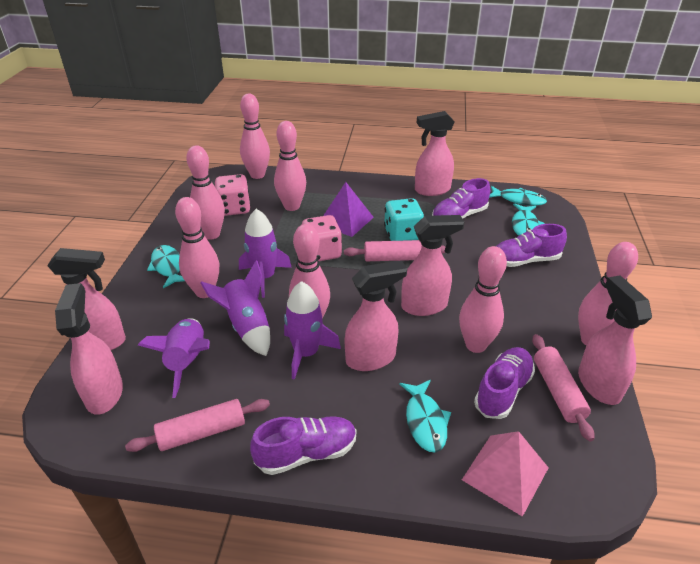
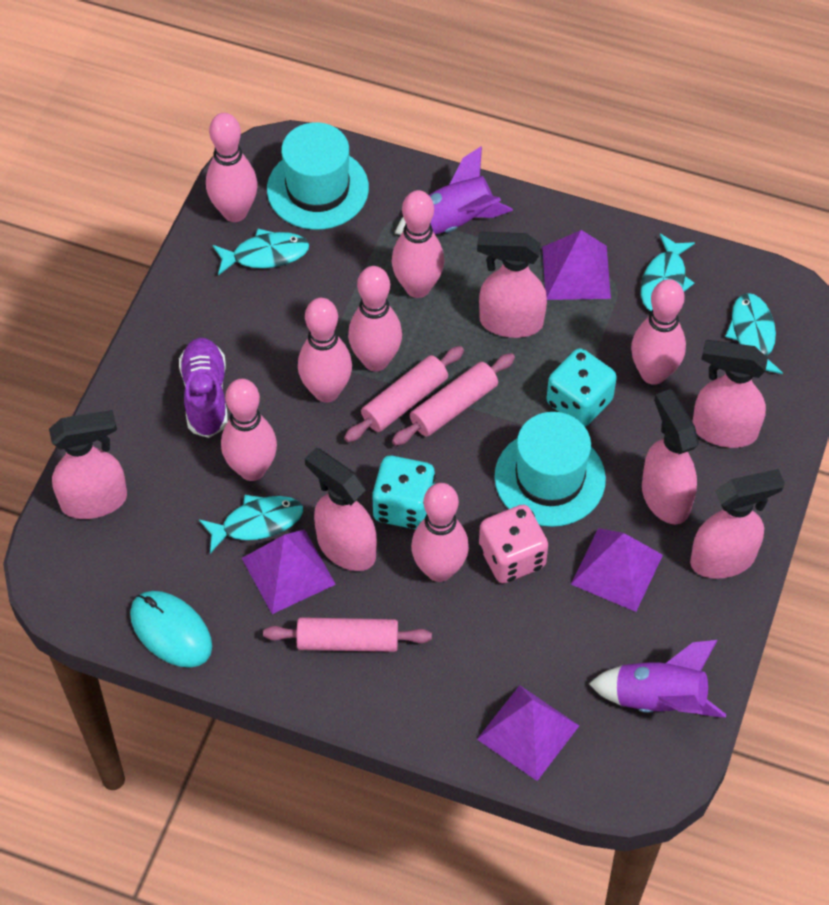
pink dice: [215,174,251,216] [302,215,342,261] = 2 -> [479,505,548,583] = 1
pink pyramid: [462,431,549,517] = 1 -> none = 0
purple pyramid: [323,182,374,237] = 1 -> [242,529,336,614] [477,685,579,781] [542,230,611,300] [571,528,663,612] = 4
purple rocket: [138,318,210,398] [200,261,270,356] [239,209,292,298] [284,281,341,380] = 4 -> [395,146,513,235] [589,640,726,718] = 2
purple shoe: [250,416,356,475] [432,178,490,218] [474,347,535,419] [496,224,567,267] = 4 -> [179,337,228,438] = 1
turquoise dice: [384,198,424,241] = 1 -> [372,456,436,529] [547,348,617,427] = 2
turquoise hat: none = 0 -> [267,122,369,230] [494,412,606,527] = 2
turquoise mouse: none = 0 -> [130,591,212,668] = 1

